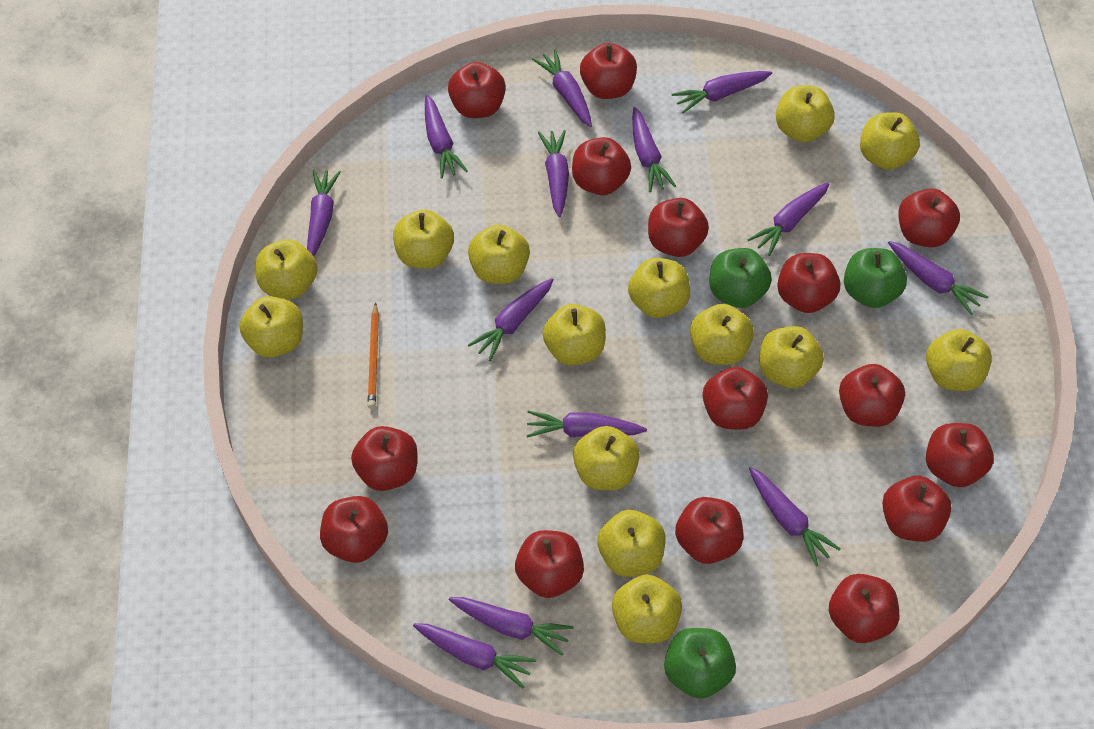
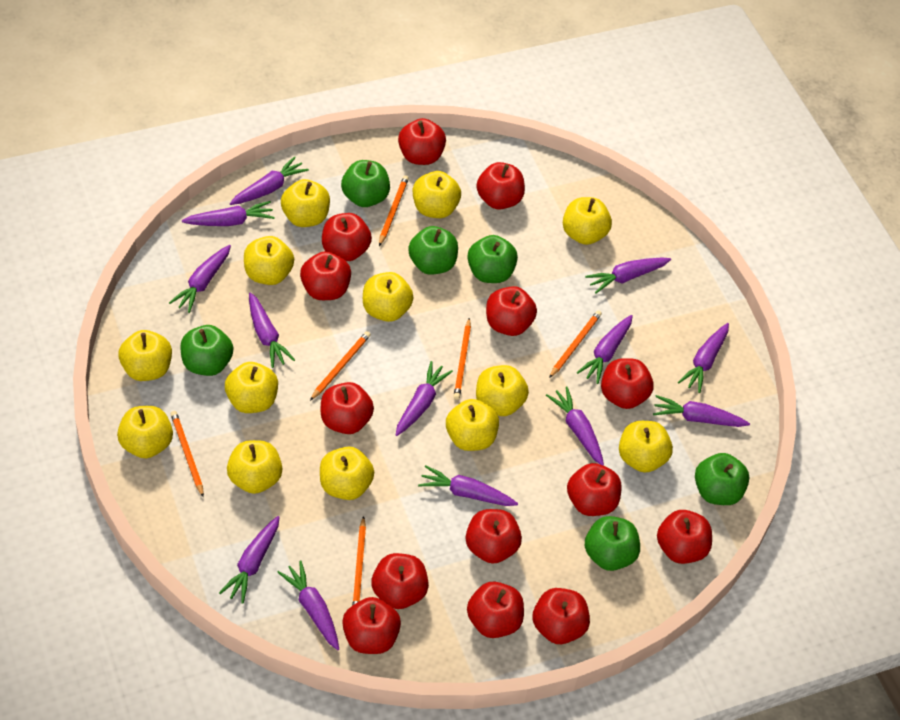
green apple: [664,628,736,699] [709,248,772,308] [844,248,907,308] = 3 -> [180,325,233,376] [341,160,390,207] [408,226,458,275] [467,235,518,283] [585,516,640,571] [695,453,749,505] = 6
orange pencil: [368,302,379,408] = 1 -> [170,411,204,497] [310,331,371,401] [352,516,366,606] [379,175,409,246] [453,318,471,400] [549,310,602,378] = 6
red apple: [320,496,388,563] [351,426,417,491] [448,62,506,118] [515,530,584,598] [572,137,631,195] [580,43,637,99] [648,198,709,257] [675,497,743,564] [703,367,768,430] [777,253,840,313] [829,574,899,643] [839,364,905,427] [882,476,952,542] [898,188,960,248] [926,423,994,487] = 15 -> [300,251,351,300] [321,382,374,434] [322,213,372,261] [342,597,401,654] [372,553,429,609] [398,118,446,165] [466,509,522,564] [467,581,524,638] [476,162,525,210] [486,286,537,336] [533,588,590,644] [567,463,621,516] [601,358,654,409] [657,510,712,564] = 14
yellow apple: [240,296,303,358] [256,239,318,299] [393,210,454,269] [468,224,530,284] [543,304,606,366] [573,426,640,490] [597,510,666,577] [612,574,682,643] [628,258,690,318] [690,304,754,365] [759,326,824,388] [776,85,835,142] [860,112,920,170] [926,329,992,391] = 14 -> [117,406,173,459] [118,330,172,381] [225,362,278,413] [227,440,283,494] [244,236,294,285] [281,179,330,227] [320,447,374,500] [363,272,414,322] [413,171,461,218] [446,399,499,451] [476,365,529,416] [563,197,612,245] [619,421,673,473] = 13

